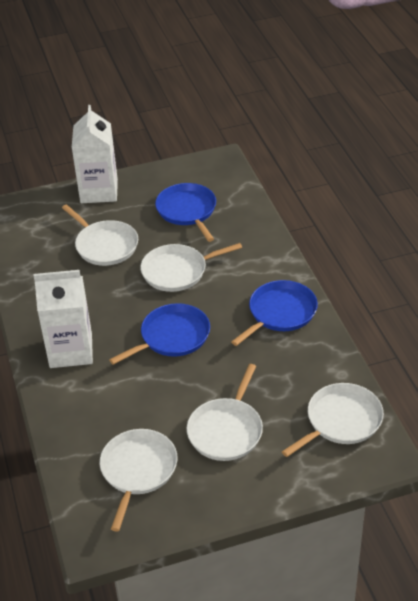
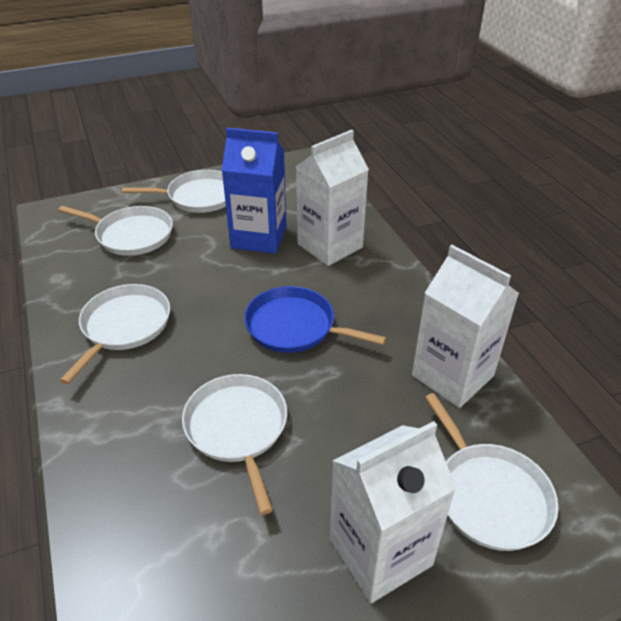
blue carton: none = 0 -> [222,128,286,254] = 1
blue pan: [109,303,210,365] [155,183,216,242] [231,280,318,346] = 3 -> [244,286,386,353] = 1
white carton: [33,270,93,368] [72,105,118,203] = 2 -> [296,130,369,266] [330,421,456,603] [412,245,519,408] = 3

